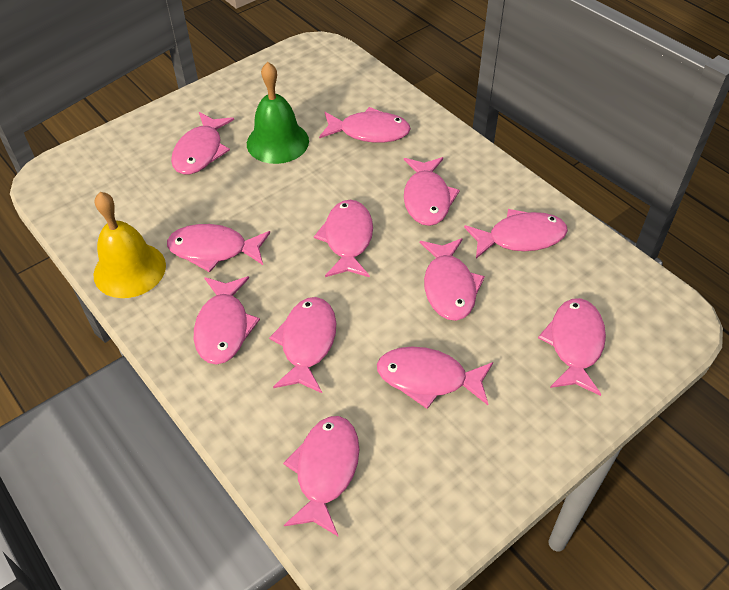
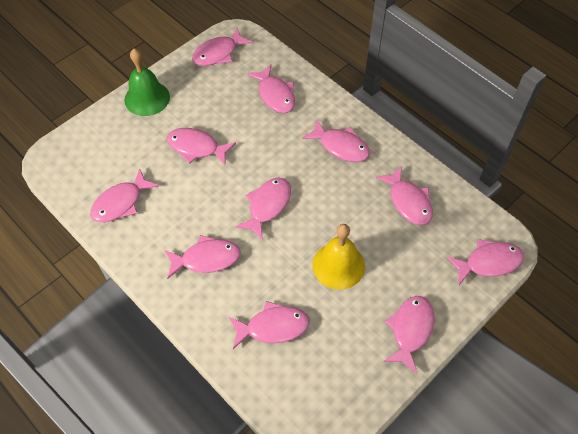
pink fish: [167,224,270,272] [171,112,234,174] [194,276,260,364] [269,297,336,393] [283,416,359,536] [314,200,373,277] [319,107,411,143] [377,347,493,409] [404,157,460,226] [420,238,485,321] [464,209,568,259] [538,298,606,396] = 12 -> [90,168,159,222] [164,235,241,279] [167,128,236,165] [192,28,253,66] [229,301,310,349] [235,177,291,240] [247,64,295,113] [302,119,370,162] [376,165,433,225] [384,296,434,374] [446,239,524,285] = 11

